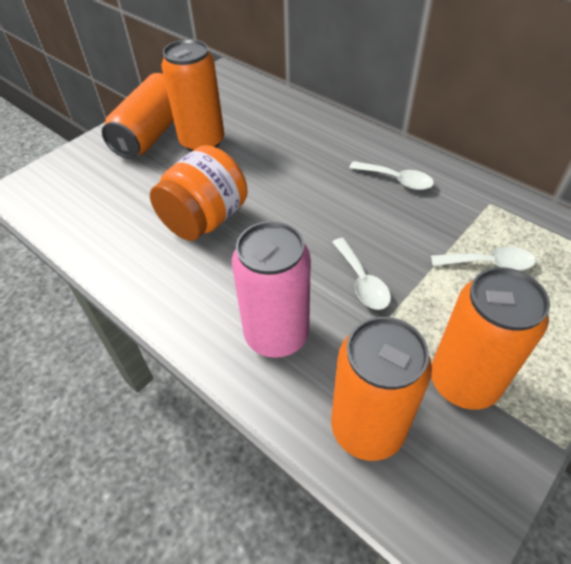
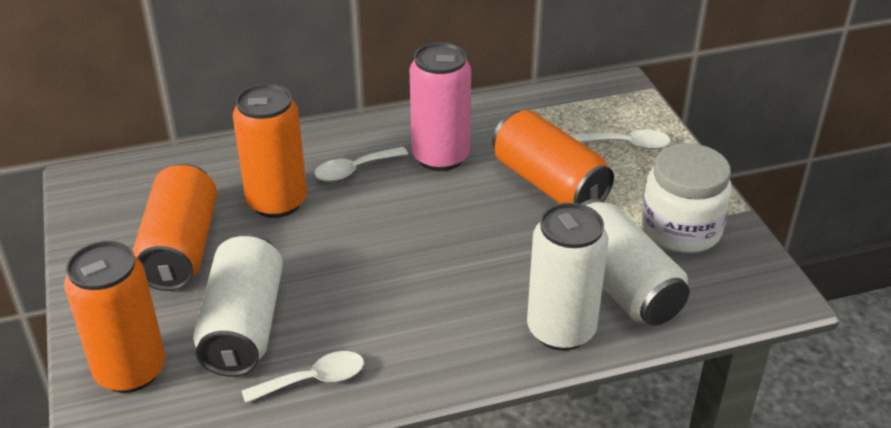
orange jar: [150,145,248,241] = 1 -> none = 0
white can: none = 0 -> [193,234,283,377] [527,203,608,351] [581,198,690,326] = 3
white jar: none = 0 -> [641,143,732,253] = 1

